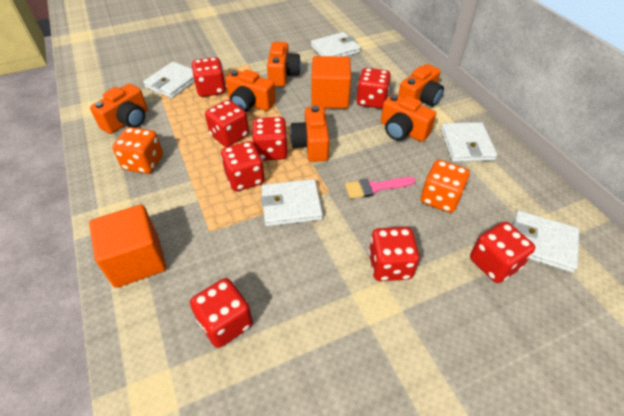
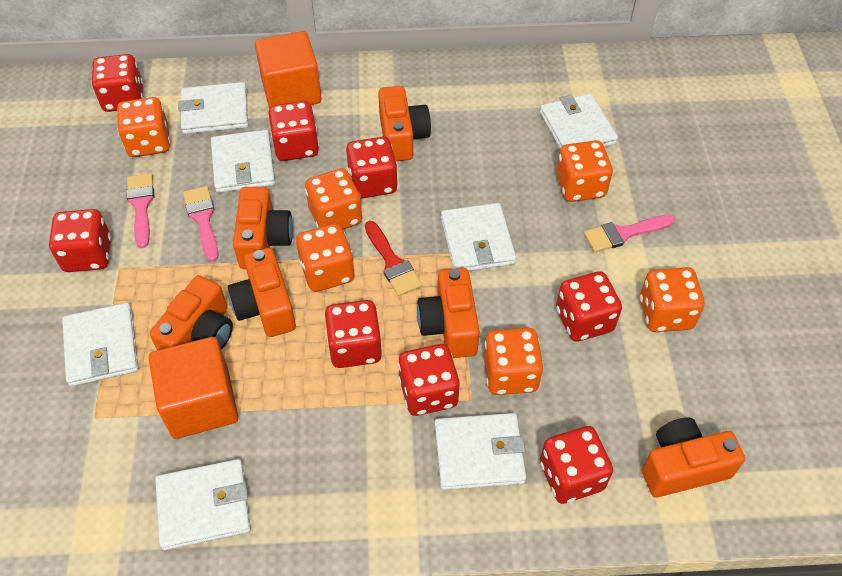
orange dice: [112,127,163,174] [421,160,470,213] = 2 -> [117,97,170,157] [296,224,355,292] [305,168,362,229] [484,328,544,395] [556,140,613,202] [640,267,705,332] = 6
pink brush: [345,177,416,199] = 1 -> [126,173,155,248] [183,186,219,262] [584,215,675,252] = 3
red brush: none = 0 -> [365,221,422,296] = 1
white wallet: [143,62,195,98] [261,179,323,226] [311,32,361,57] [441,122,497,162] [513,210,579,273] = 5 -> [62,303,138,387] [155,459,251,550] [178,82,248,134] [211,130,275,193] [435,413,526,490] [441,203,516,271] [540,93,618,149] = 7

